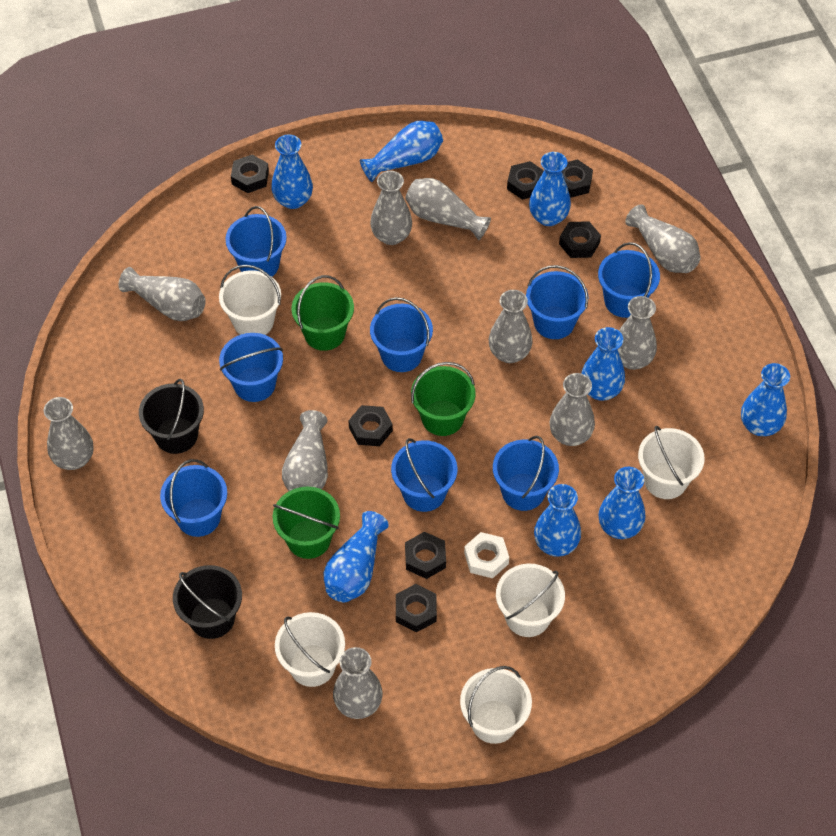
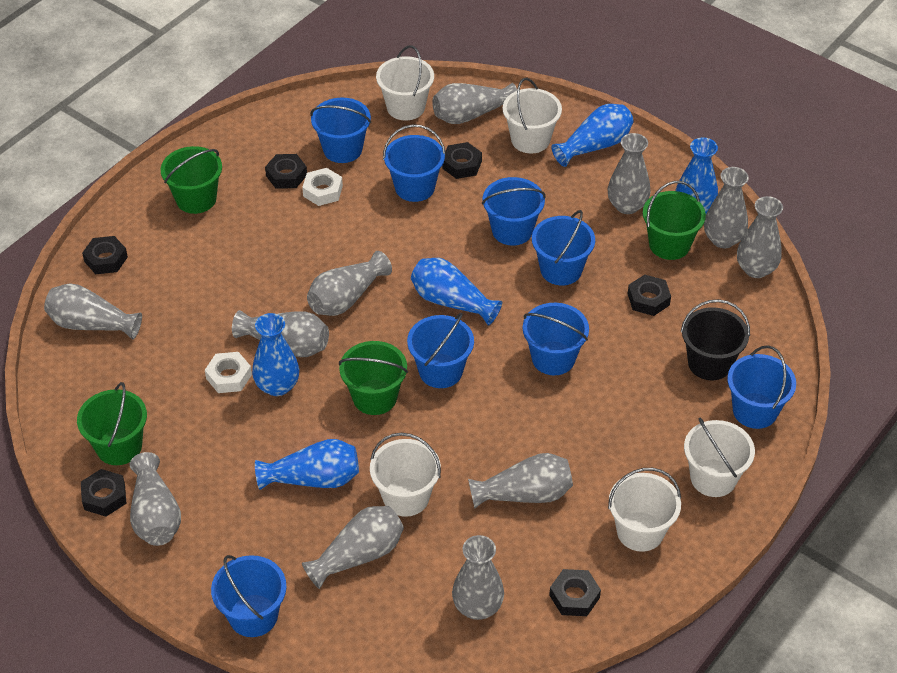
black bucket: [139,378,204,454] [173,565,242,639] = 2 -> [681,299,750,380] = 1
black nut: [231,155,269,193] [348,405,393,446] [396,584,437,632] [405,532,446,579] [507,161,544,200] [559,221,601,258] [562,159,593,198] = 7 -> [81,469,127,517] [82,236,128,274] [265,154,307,189] [442,142,482,179] [549,569,601,616] [628,274,671,316] = 6
blue vase: [271,135,313,209] [324,511,389,603] [360,121,443,182] [529,152,571,226] [534,484,581,557] [581,327,625,401] [598,467,645,539] [741,363,790,436] = 8 -> [252,313,299,396] [255,439,359,490] [411,258,502,326] [552,104,633,167] [675,137,718,214] = 5
green bucket: [273,487,340,559] [291,275,354,351] [411,362,476,436] = 3 -> [77,382,147,465] [161,146,222,214] [339,341,408,415] [643,181,706,260] = 4
grey vase: [44,397,94,470] [119,267,206,321] [282,410,328,491] [333,647,383,719] [370,171,412,245] [405,178,491,240] [489,290,533,363] [550,373,595,446] [618,296,657,370] [625,204,701,273] = 10 -> [44,283,142,340] [130,452,181,546] [232,310,329,357] [302,506,404,589] [307,251,392,316] [432,83,517,124] [452,535,504,620] [468,453,573,509] [608,133,651,214] [704,167,749,248] [737,196,783,278] = 11
white nut: [464,532,509,578] = 1 -> [205,352,252,393] [302,168,343,206] = 2

